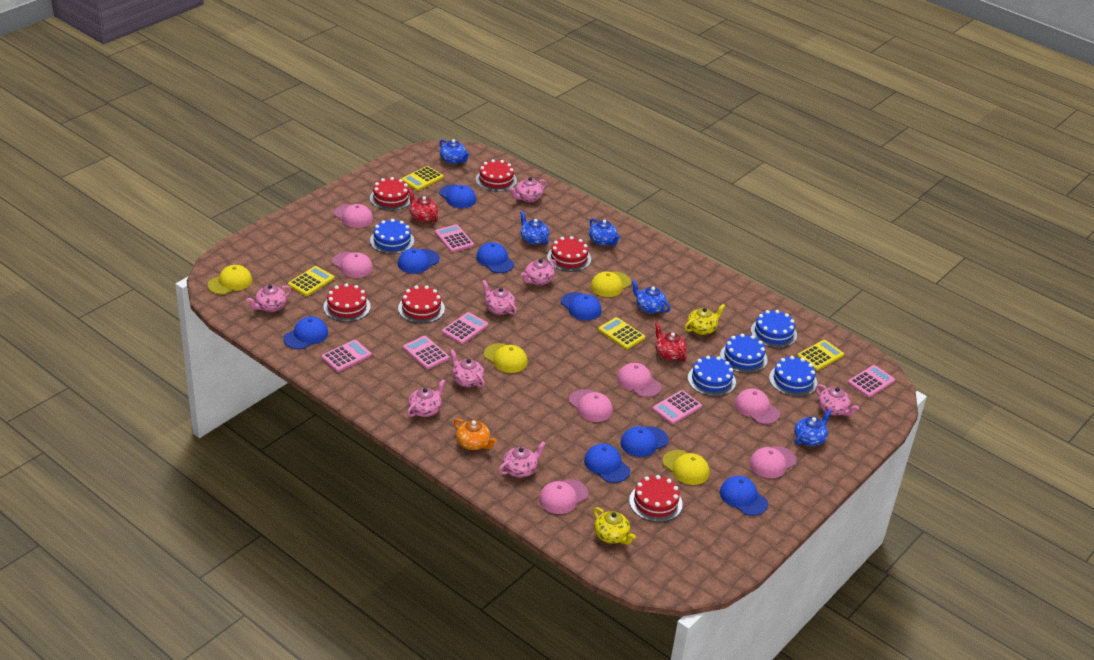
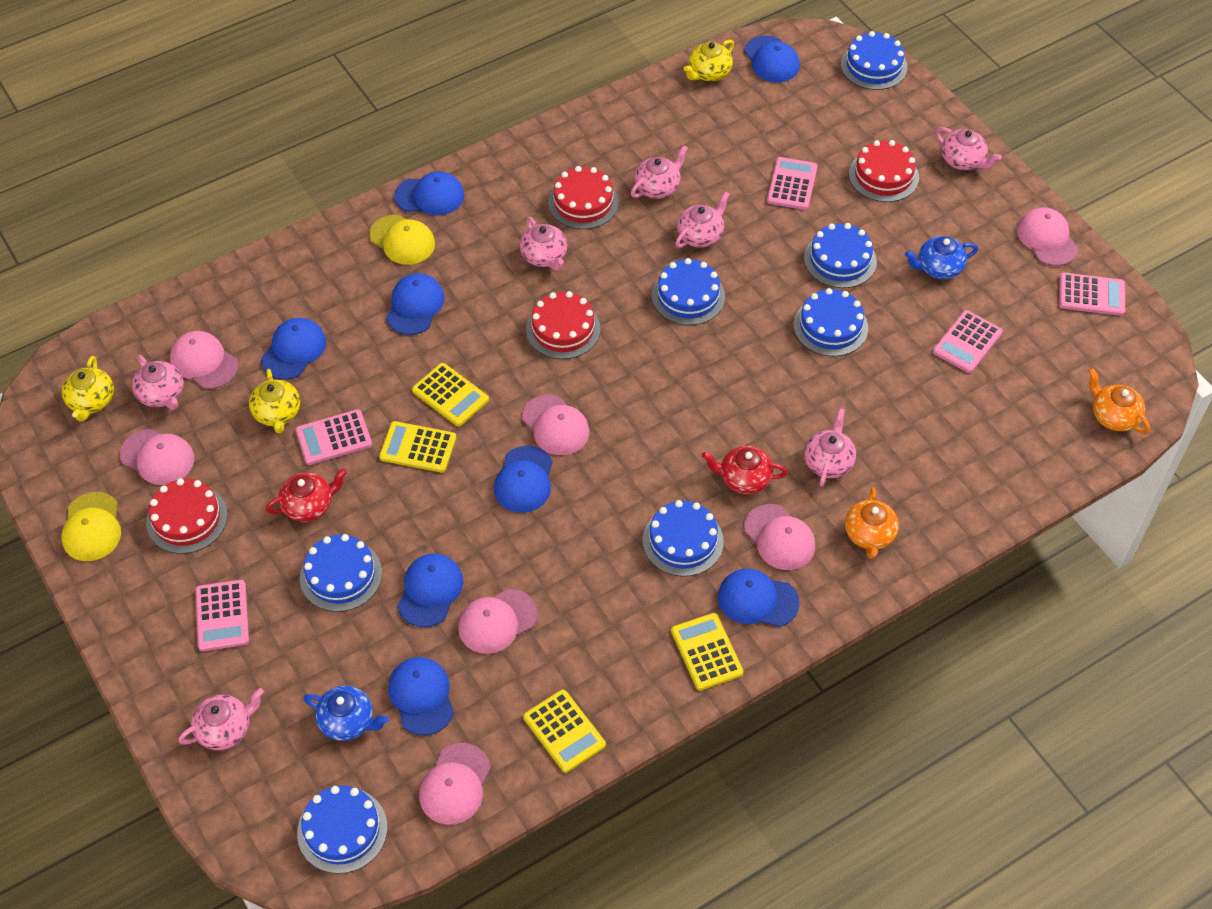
blue cake: [370,219,414,254] [688,356,736,396] [720,334,768,373] [751,310,797,348] [769,356,817,397] = 5 -> [297,786,387,874] [300,534,382,612] [643,500,724,577] [652,258,725,325] [794,288,868,357] [804,223,877,288] [841,31,908,90] = 7
blue teapot: [439,139,470,164] [520,211,549,245] [589,218,620,246] [631,280,670,313] [794,409,832,446] = 5 -> [303,686,388,741] [905,236,978,279] = 2
orange teapot: [454,419,497,450] = 1 -> [845,487,899,559] [1088,368,1150,434] = 2
pink calculator: [322,340,372,372] [403,336,450,370] [435,224,474,252] [442,312,488,344] [652,390,702,425] [848,365,895,398] = 6 -> [195,580,249,651] [295,409,372,465] [767,157,818,210] [933,310,1003,373] [1059,273,1125,316] = 5
pink teapot: [246,285,291,312] [407,379,445,417] [450,349,485,388] [482,280,517,315] [498,441,546,478] [510,177,547,202] [521,259,556,285] [816,384,859,416] = 8 -> [132,355,184,410] [178,688,264,750] [520,217,568,271] [631,145,688,199] [675,191,730,248] [804,408,856,487] [936,127,1002,170] = 7
red cake: [323,283,371,322] [370,177,411,211] [398,285,445,323] [476,159,517,192] [547,236,591,272] [629,475,683,522] = 6 -> [146,478,228,554] [526,291,601,359] [548,166,619,229] [849,140,919,202] = 4
yellow cap: [207,265,252,295] [484,343,528,373] [591,271,631,297] [662,450,710,485] = 4 -> [61,492,121,561] [369,215,435,265] = 2
yellow teapot: [594,507,636,544] [684,304,725,335] = 2 -> [62,356,114,422] [249,369,300,434] [684,39,734,81] = 3

